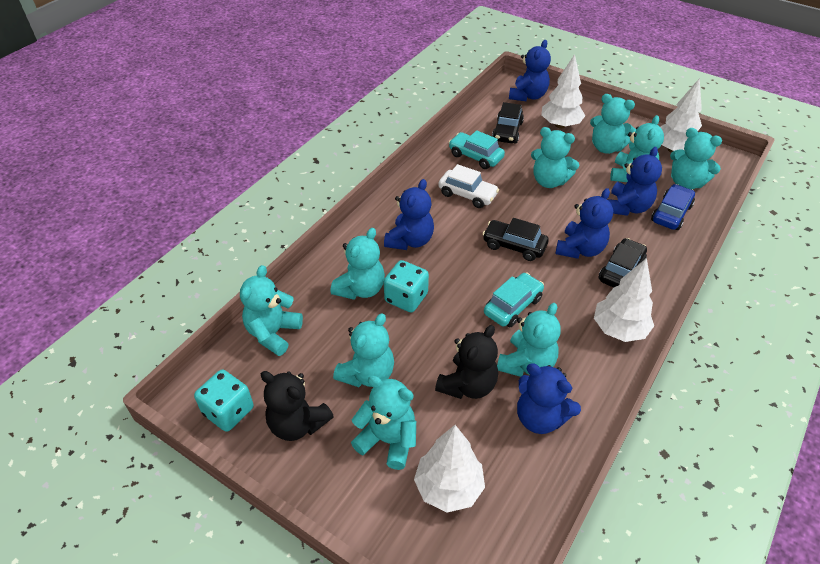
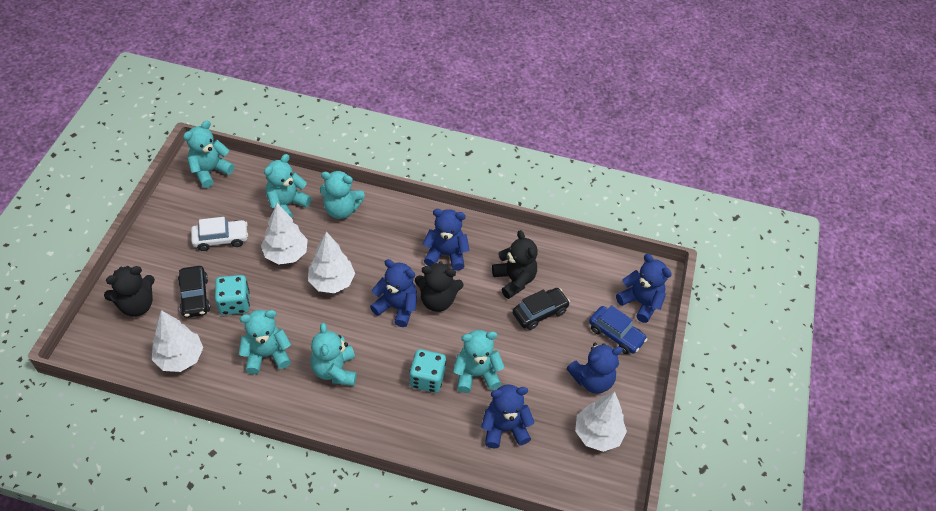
black car: [482,218,549,261] [492,102,524,144] [599,238,647,288] = 3 -> [178,266,210,318] [512,288,570,330] = 2
black teddy bear: [261,371,334,441] [435,325,498,399] = 2 -> [104,266,155,317] [415,262,464,312] [492,230,538,299] = 3
turquoise car: [449,130,505,169] [484,273,544,327] = 2 -> none = 0
turquoise teddy bear: [240,265,303,356] [330,228,385,300] [333,313,394,387] [351,376,416,470] [497,303,561,377] [531,127,579,188] [590,94,636,154] [610,115,664,182] [670,128,722,189] = 9 -> [183,121,234,188] [239,310,291,374] [264,154,312,218] [311,323,357,386] [320,171,365,219] [453,330,504,393] = 6

